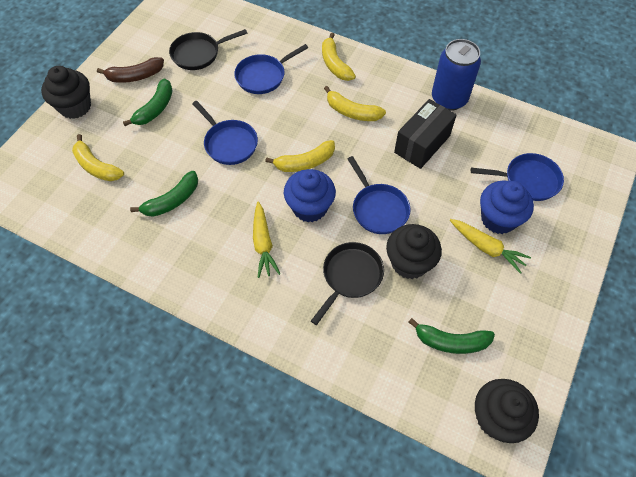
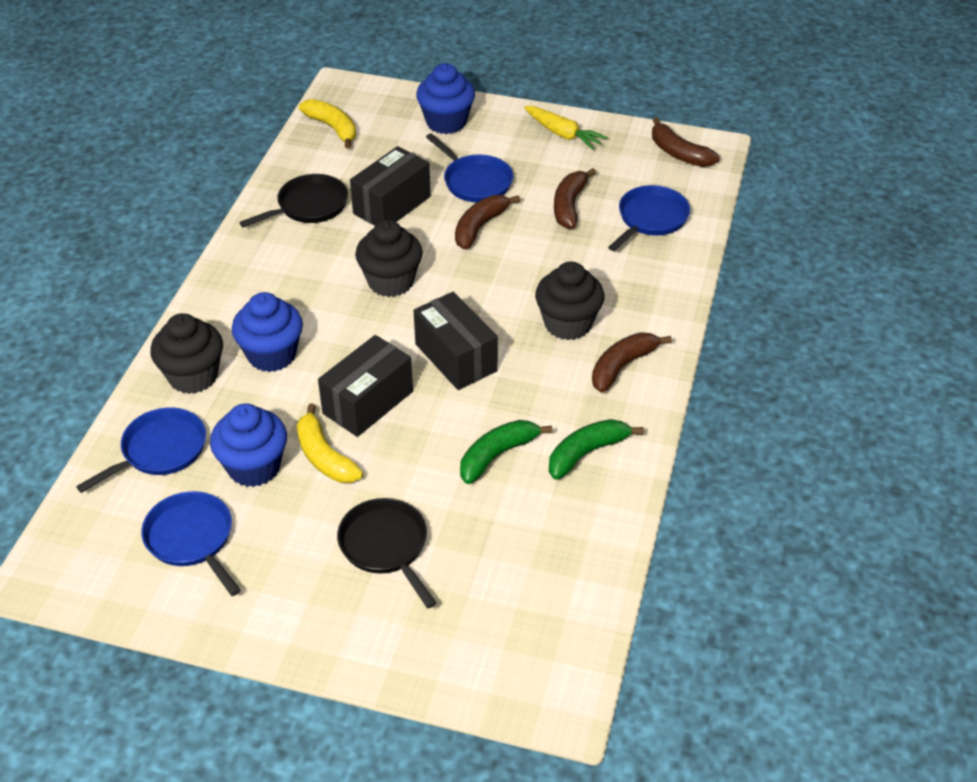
black box: [394,99,456,169] = 1 -> [318,335,413,437] [350,146,431,226] [414,292,498,390] = 3
blue can: [432,39,481,111] = 1 -> none = 0
blue cupcake: [284,169,336,222] [480,180,534,234] = 2 -> [210,403,287,487] [232,292,303,372] [416,63,475,134] = 3
brown banana: [97,57,164,83] = 1 -> [455,195,520,250] [554,168,596,229] [592,332,672,393] [652,117,720,167] = 4
green banana: [123,78,173,126] [130,171,198,217] [409,318,495,354] = 3 -> [460,420,553,484] [549,419,644,480] = 2
yellow banana: [72,134,124,181] [265,140,335,172] [322,33,356,81] [324,86,386,121] = 4 -> [297,404,363,483] [299,99,356,148] = 2
yellow carrot: [253,202,280,278] [450,219,531,274] = 2 -> [524,106,608,150] = 1

